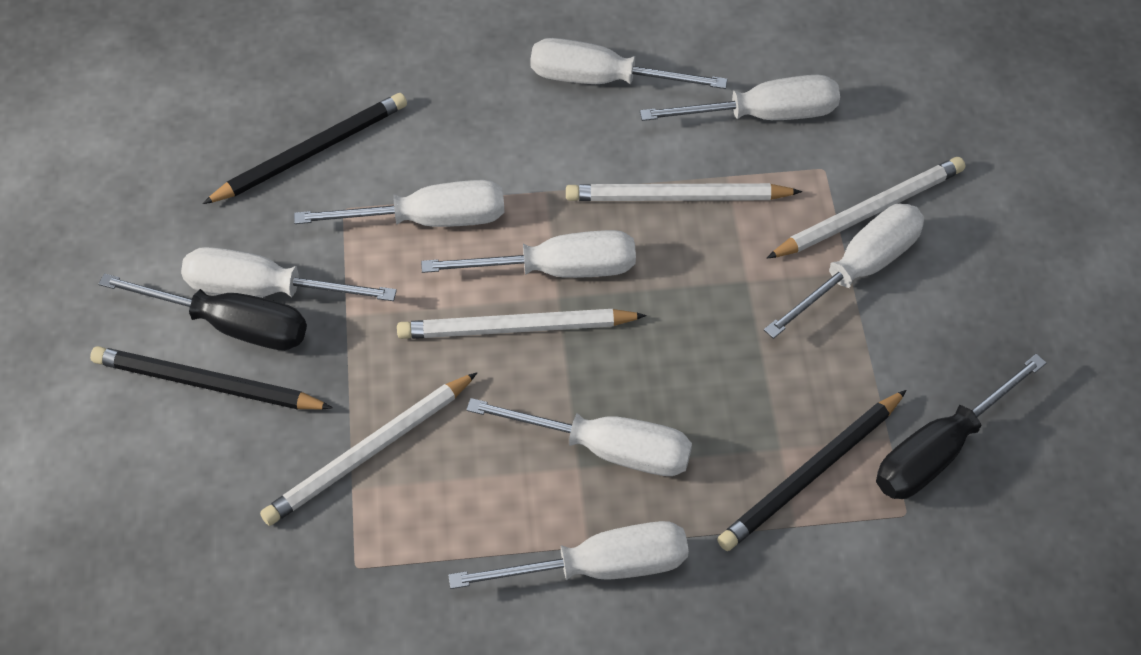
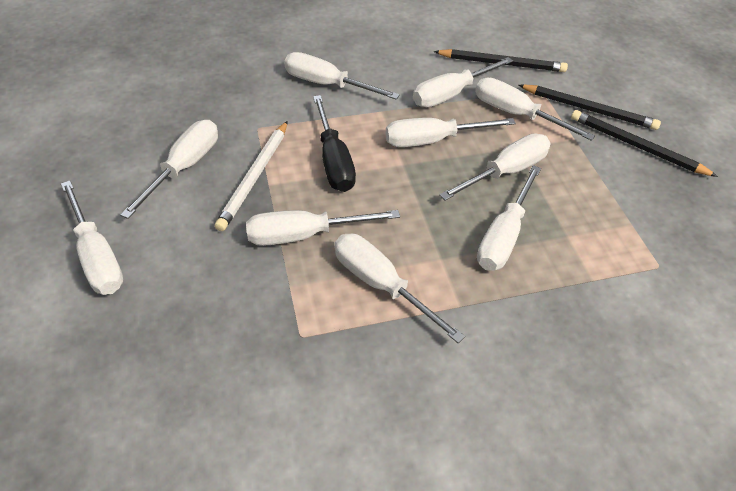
black screwdriver: [98,273,307,350] [876,354,1047,499] = 2 -> [313,95,356,192] = 1
white pencil: [260,373,477,526] [397,309,646,339] [566,183,802,201] [767,157,965,258] = 4 -> [215,121,288,231] = 1
white screwdriver: [181,247,397,301] [294,180,505,227] [421,230,636,278] [448,521,689,589] [466,398,692,476] [530,38,728,89] [640,75,840,121] [764,204,924,339] = 8 -> [61,181,123,295] [120,120,218,219] [246,210,400,246] [284,52,400,100] [334,234,465,343] [385,118,516,147] [413,57,513,107] [439,134,551,201] [475,78,595,141] [477,165,541,271] = 10

